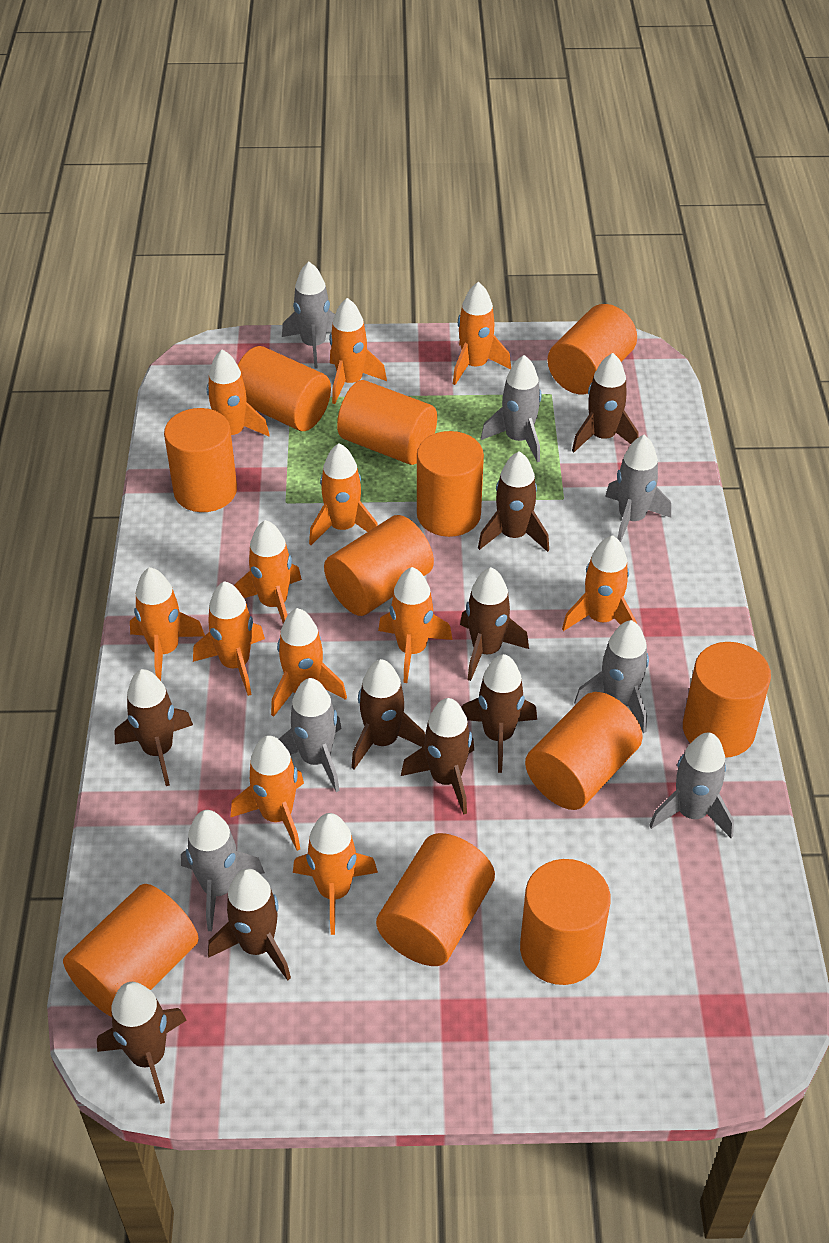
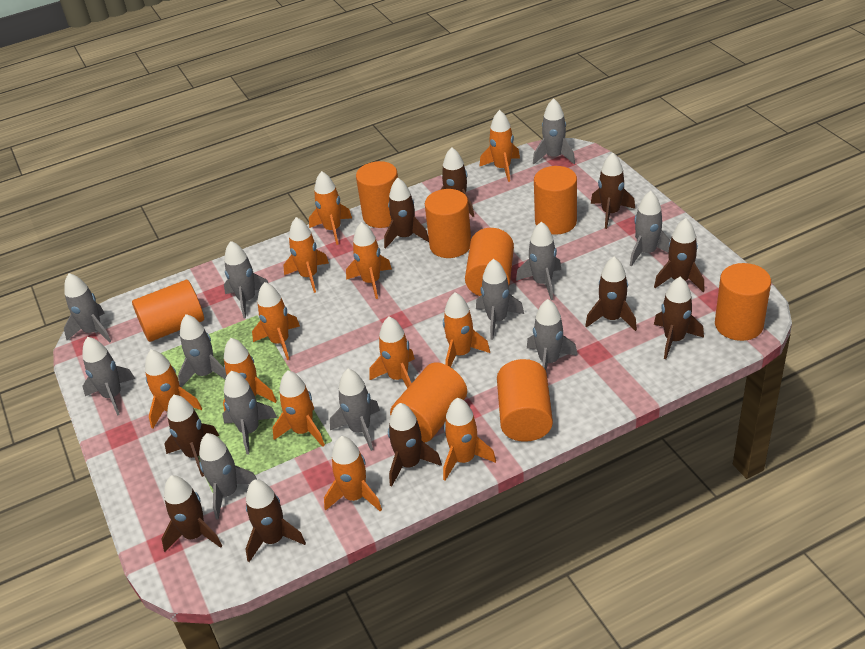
brown rocket: [97,982,187,1104] [115,669,193,786] [208,869,291,981] [351,659,425,769] [401,698,474,815] [460,567,529,681] [461,654,537,773] [478,451,549,552] [572,353,639,452] = 9 -> [161,476,222,552] [165,395,219,477] [245,479,306,562] [384,178,429,249] [388,403,442,486] [440,147,474,217] [585,257,637,331] [591,153,635,229] [654,218,705,292] [654,277,704,359] = 10
grey rocket: [181,810,265,931] [279,678,342,792] [282,262,335,369] [481,355,542,462] [574,620,649,733] [605,435,671,542] [649,733,734,838] = 7 -> [64,273,111,343] [82,337,135,416] [178,314,227,387] [199,433,257,520] [223,371,277,455] [224,241,268,318] [330,369,380,451] [476,259,524,340] [516,222,561,300] [527,299,578,370] [533,98,575,164] [630,191,671,266] = 12
orange cylinder: [63,884,199,1017] [164,408,237,512] [238,346,331,431] [324,515,434,616] [337,380,437,465] [376,833,495,966] [417,431,484,537] [520,859,611,985] [525,692,643,810] [547,304,637,394] [683,642,771,758] = 11 -> [132,280,204,342] [356,161,398,228] [390,362,467,443] [425,189,471,258] [465,228,514,296] [497,359,553,442] [534,166,577,235] [715,263,771,341] = 8

